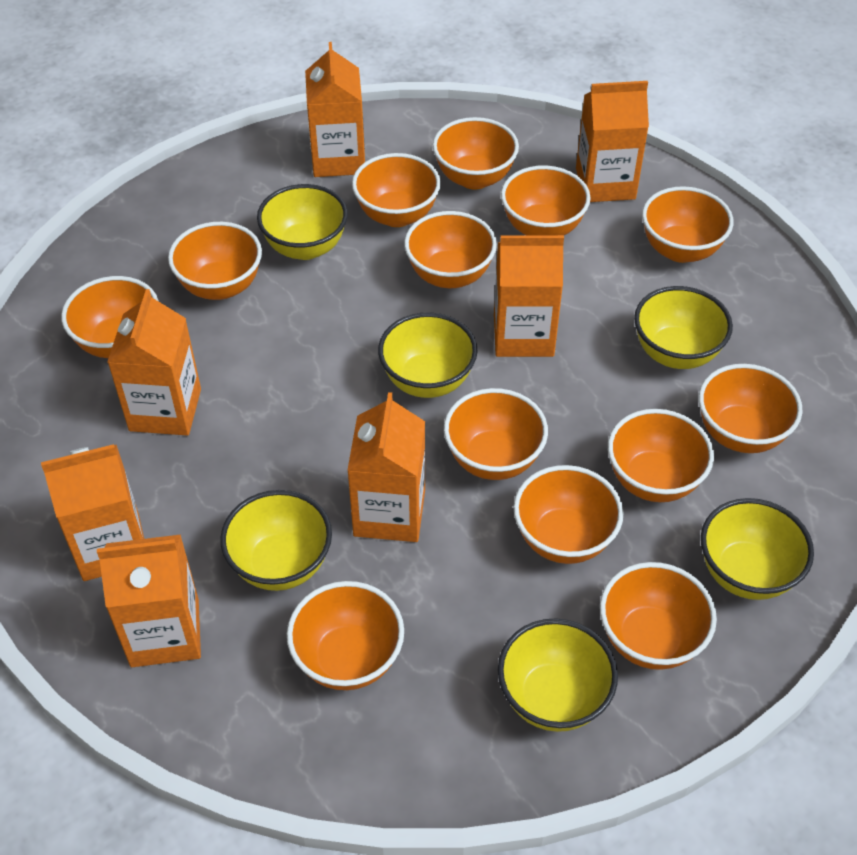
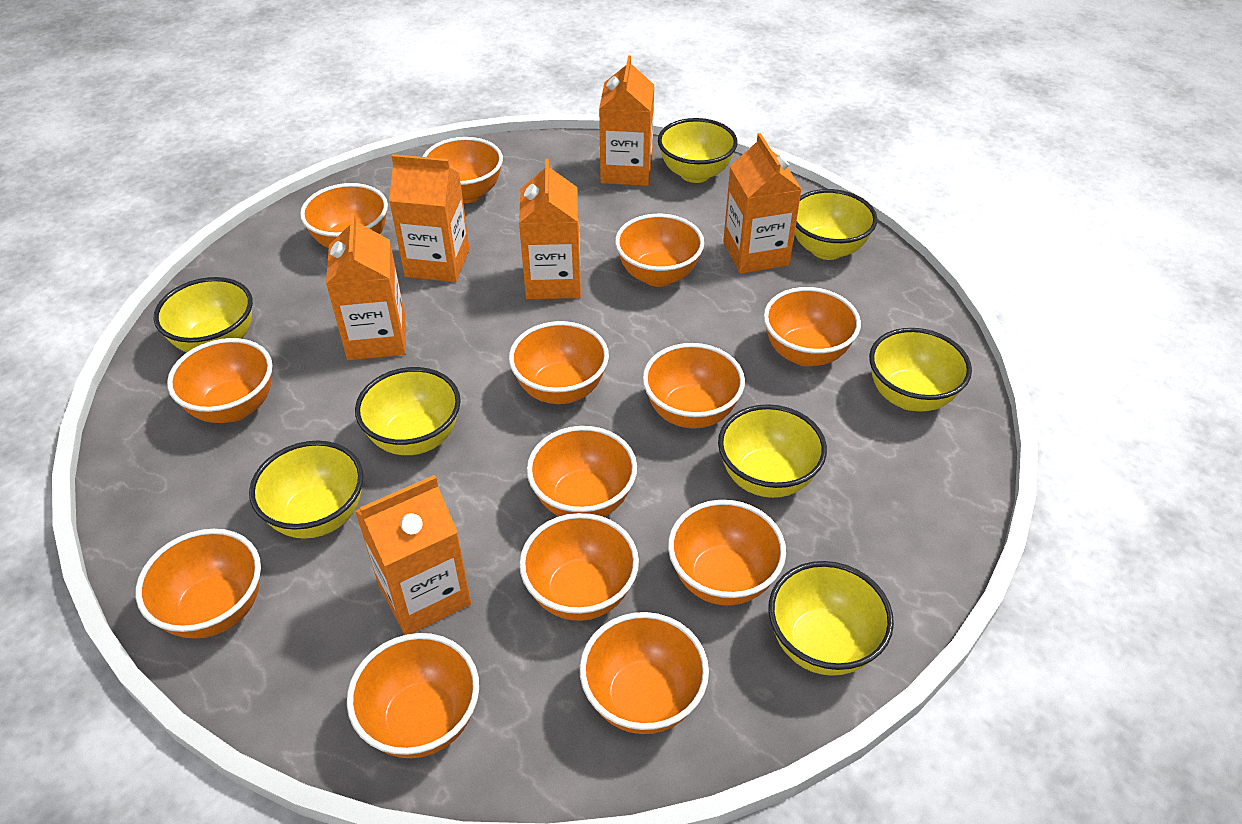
orange carton: [41,444,144,581] [97,535,201,667] [108,289,201,436] [305,42,365,177] [347,392,425,542] [494,235,564,357] [576,81,649,202] = 7 -> [326,213,406,360] [355,475,471,635] [389,154,470,282] [519,159,581,299] [599,55,654,186] [723,133,802,274] = 6
yellow bowl: [220,490,332,591] [257,184,348,260] [378,312,478,398] [498,618,618,732] [634,286,733,369] [701,498,814,600] = 6 -> [154,277,253,352] [249,441,364,539] [355,367,461,455] [658,118,738,183] [718,404,827,498] [768,561,894,676] [795,189,877,260] [869,328,972,412] = 8

